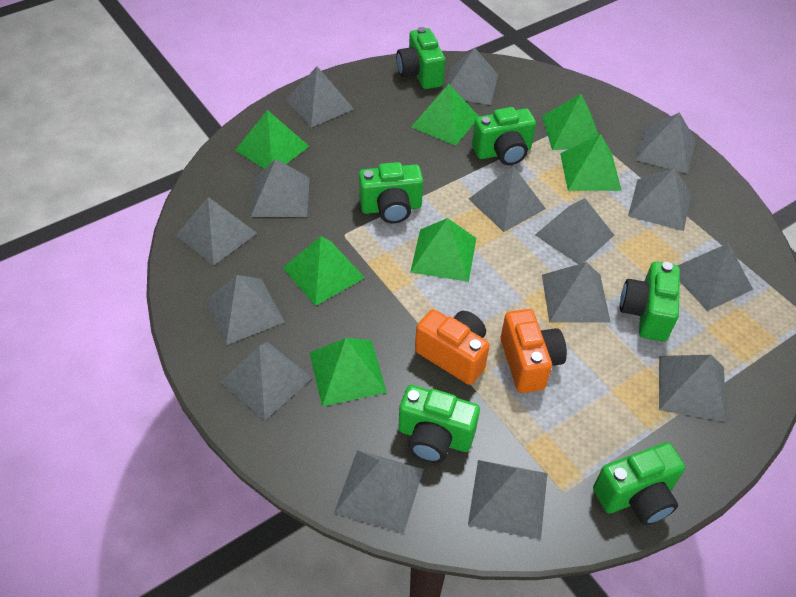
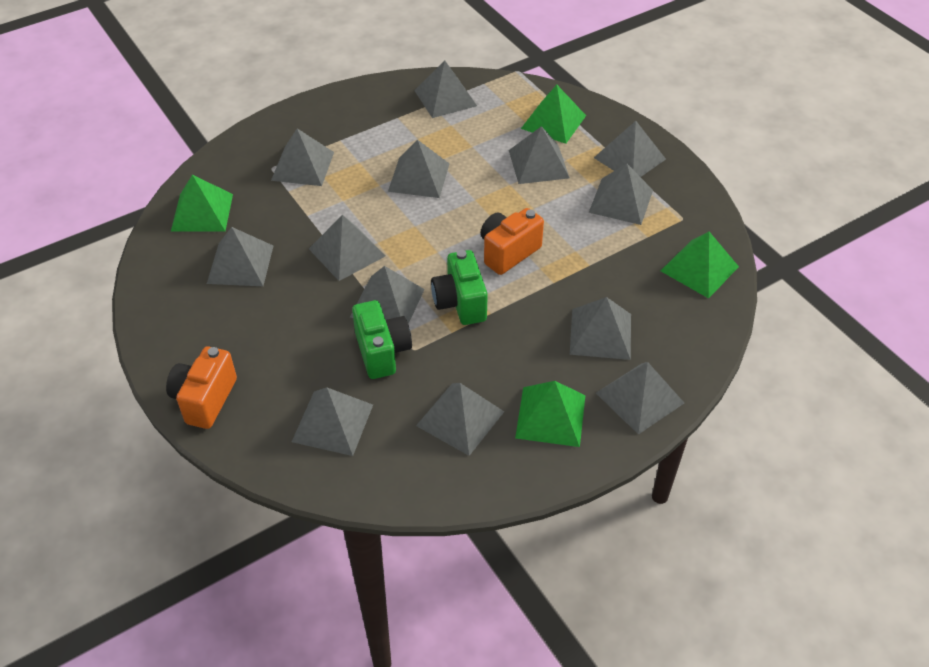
green camera: [359,162,423,223] [396,27,445,89] [398,385,480,463] [472,107,536,165] [593,442,685,525] [620,262,680,342] = 6 -> [352,300,412,379] [431,250,488,325] = 2
green pyramid: [235,110,309,169] [283,236,365,306] [310,338,387,406] [410,218,476,282] [411,84,479,146] [542,94,598,150] [560,134,622,191] = 7 -> [171,175,233,232] [515,381,586,447] [521,85,586,144] [661,232,739,298] = 4
grey pyramid: [176,197,257,266] [205,275,285,345] [220,342,312,421] [251,159,310,217] [286,66,354,127] [334,450,424,534] [445,48,498,105] [468,460,547,540] [469,166,546,232] [535,198,614,264] [542,262,610,323] [628,167,691,231] [635,112,696,174] [659,355,727,422] [677,243,753,311] = 15 -> [207,227,273,286] [271,129,334,186] [292,387,373,456] [309,215,385,281] [350,266,425,324] [388,140,450,198] [414,61,477,118] [416,383,504,456] [509,126,570,184] [570,297,631,360] [588,164,653,225] [594,121,666,177] [596,362,684,434] = 13

